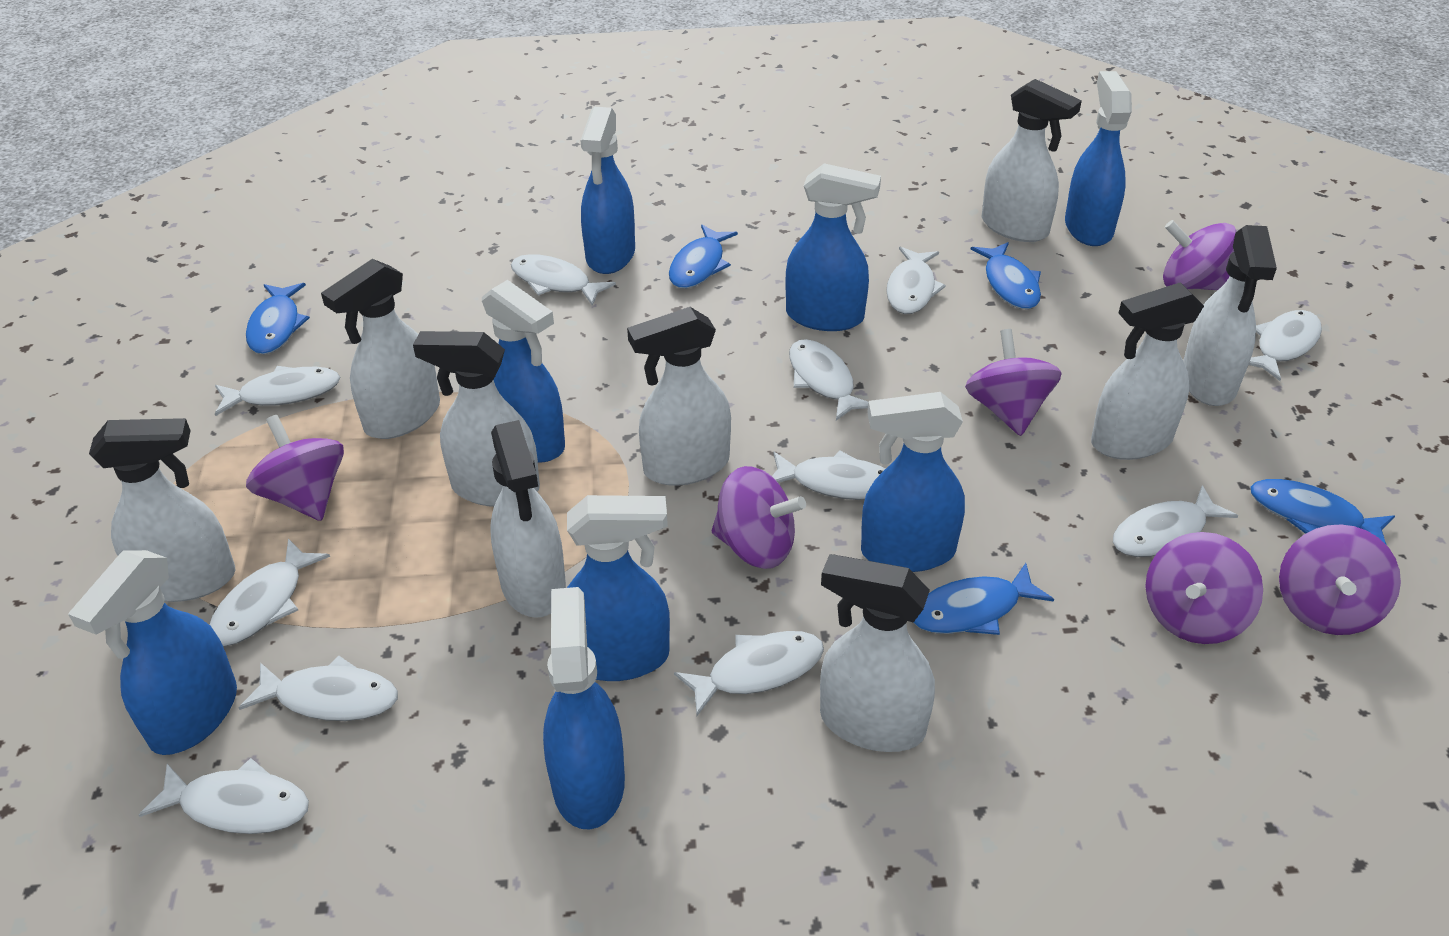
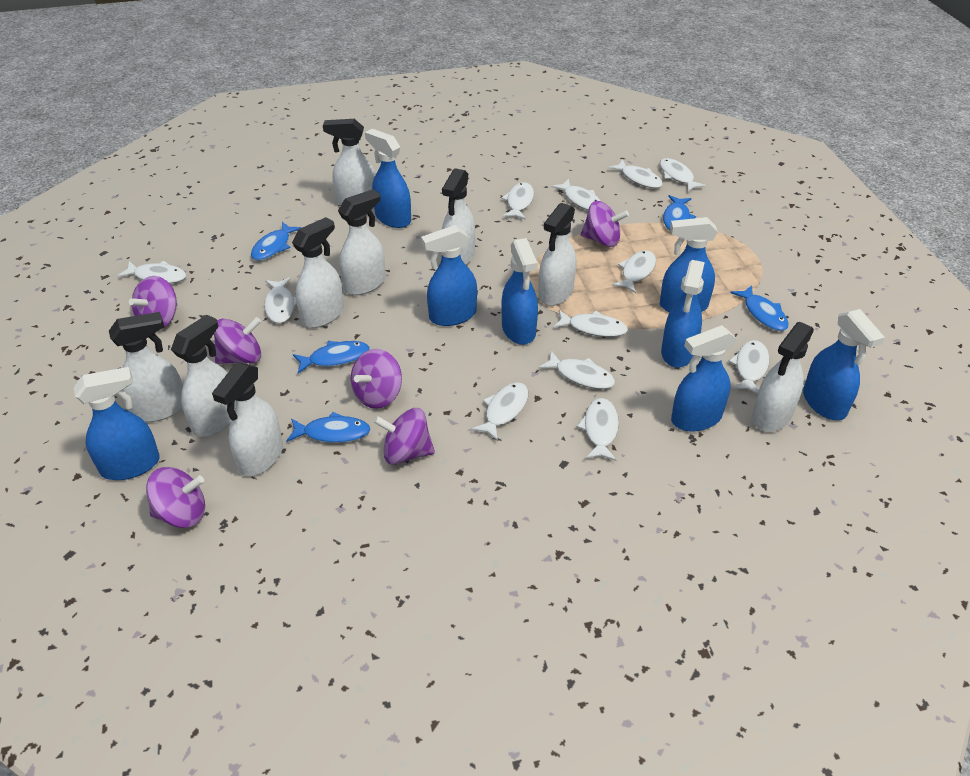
white fish: [139,758,309,834] [210,539,330,646] [215,366,340,416] [239,656,398,721] [511,254,616,306] [674,631,824,716] [772,451,885,500] [789,339,868,421] [886,247,946,314] [1113,485,1238,557] [1249,310,1322,381] = 11 -> [117,261,186,284] [264,277,297,323] [471,382,528,441] [501,182,534,220] [538,351,615,389] [551,179,600,210] [553,310,628,337] [577,398,619,461] [608,159,663,188] [612,250,656,293] [660,158,706,192] [729,340,769,394] = 12

